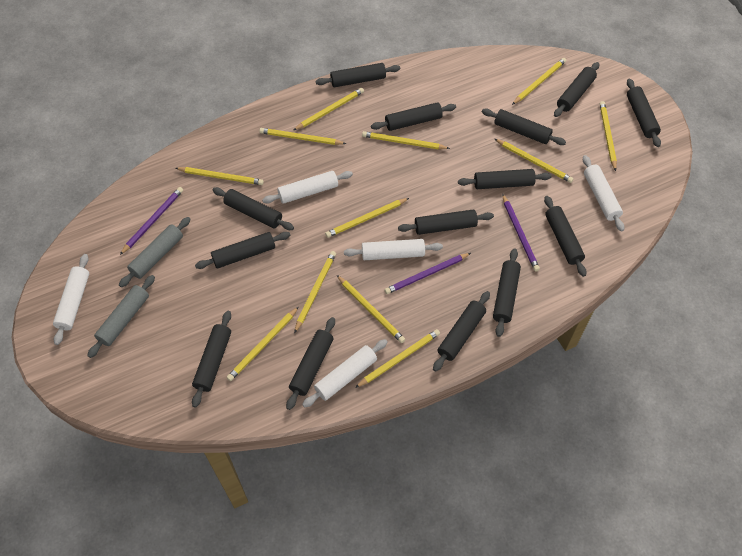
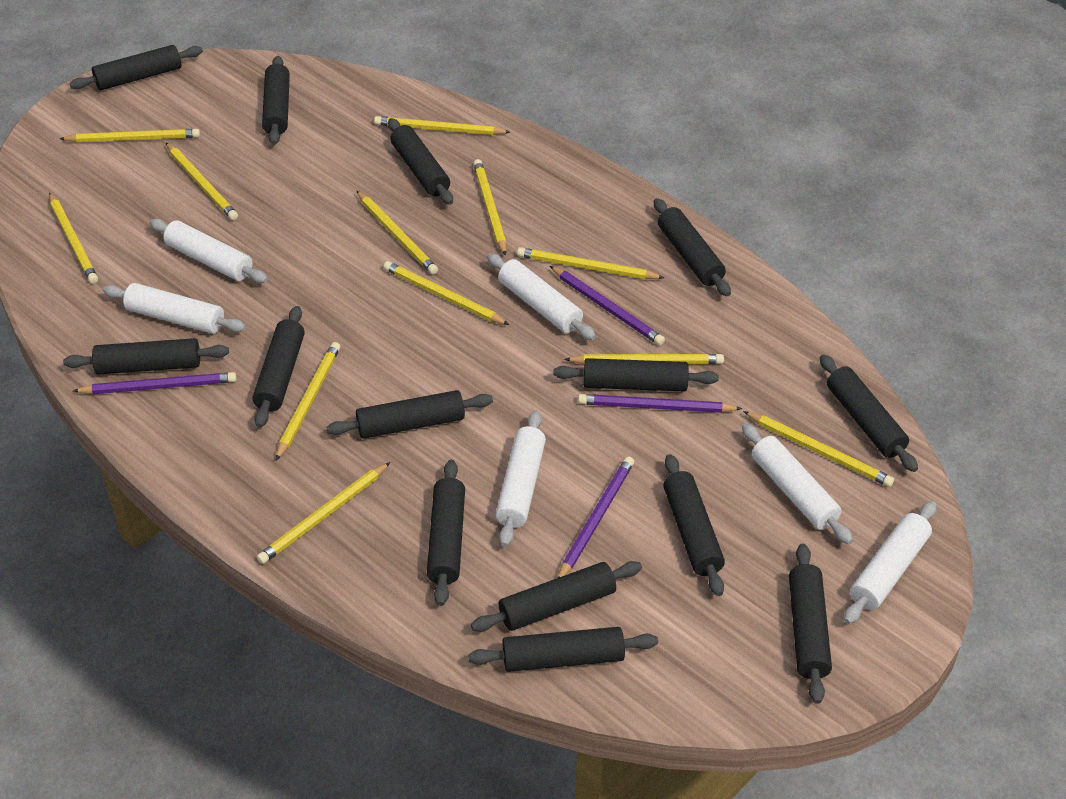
grey rolling pin: [87,275,155,358] [119,217,191,287] = 2 -> none = 0
purple pencil: [120,187,183,255] [384,253,471,294] [502,194,540,272] = 3 -> [73,372,237,394] [550,266,665,345] [558,456,634,578] [578,394,742,413] = 4
white rolling pin: [53,254,89,345] [262,171,353,204] [302,339,388,408] [344,239,443,260] [583,155,625,232] = 5 -> [103,283,246,334] [150,219,268,283] [487,253,596,340] [496,410,546,547] [742,424,853,544] [844,501,937,624] = 6

